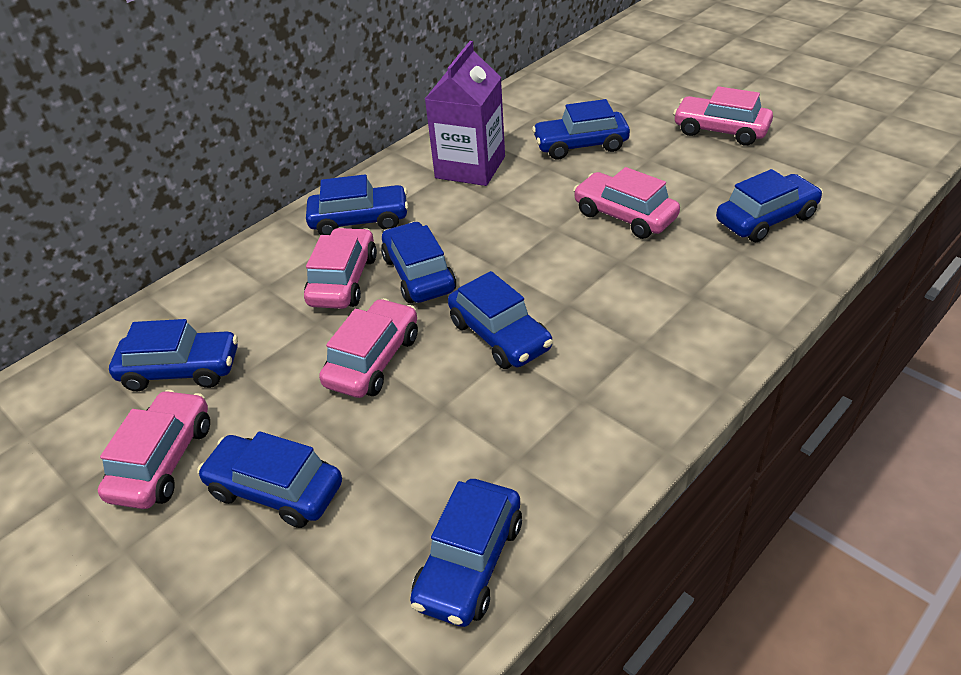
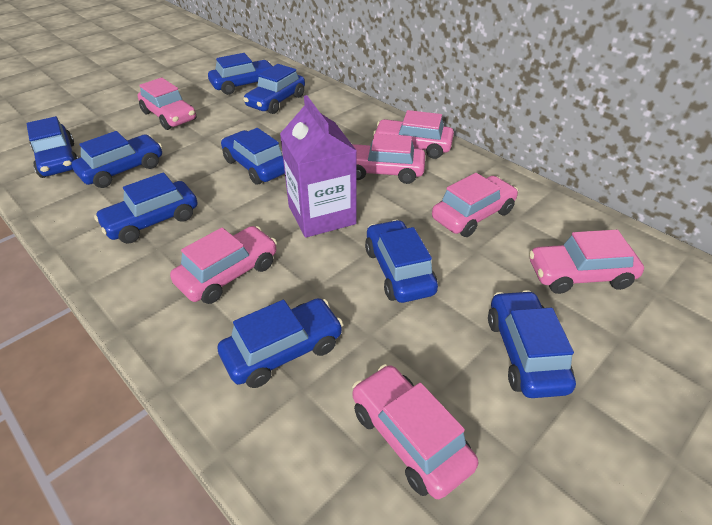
blue car: [109,319,238,391] [197,431,342,528] [306,174,409,235] [381,221,456,303] [410,479,522,627] [448,271,553,369] [532,99,630,160] [716,169,823,242] = 8 -> [26,116,78,178] [72,131,162,188] [94,172,198,243] [208,53,273,95] [217,298,343,388] [221,128,285,185] [243,64,305,114] [365,220,438,303] [488,290,576,398] = 9
pink car: [98,390,210,509] [304,227,377,309] [319,298,418,398] [573,167,680,239] [673,86,773,146] = 5 -> [138,78,197,130] [170,226,277,304] [352,134,425,184] [352,364,478,499] [373,110,454,159] [432,173,518,237] [529,230,644,294] = 7

